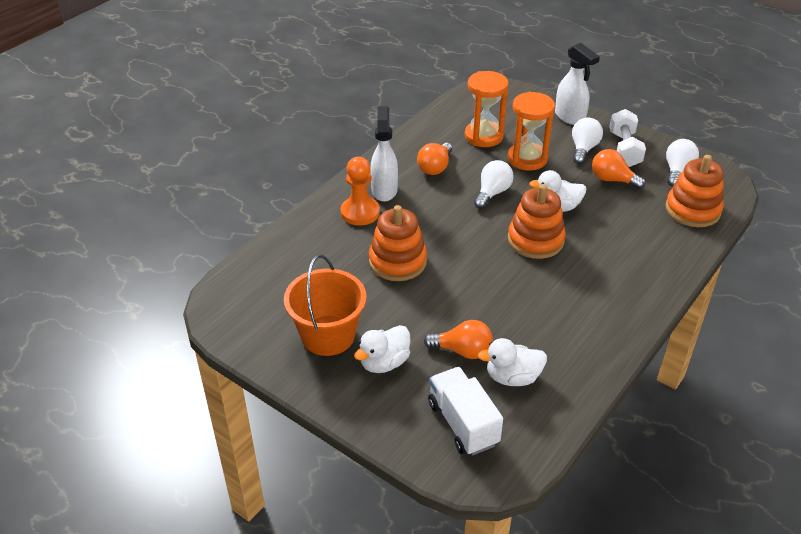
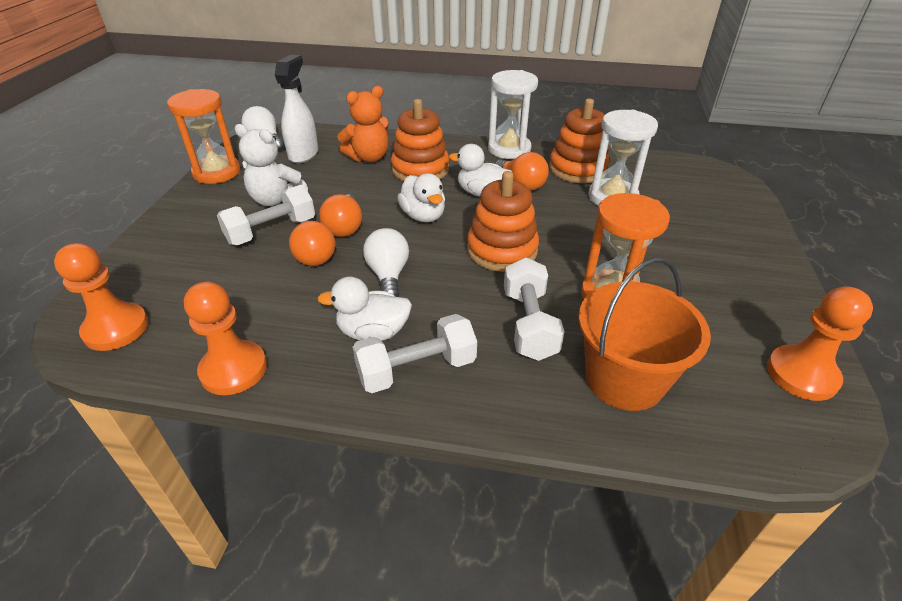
orange pawn: [341,157,380,226] = 1 -> [54,243,148,351] [184,282,267,395] [767,286,873,401] = 3
orange teddy bear: none = 0 -> [338,86,389,162] = 1
white dumbbell: [609,109,646,167] = 1 -> [217,185,315,245] [352,314,477,393] [504,257,564,361] = 3
white hourglass: none = 0 -> [488,70,538,159] [588,110,658,206] = 2
white light bulb: [474,160,514,209] [572,117,603,164] [666,139,699,187] = 3 -> [241,106,285,151] [363,228,409,297] = 2
white spray bottle: [370,106,398,202] [555,43,600,125] = 2 -> [275,55,318,163] = 1
white teddy bear: none = 0 -> [234,124,308,206] = 1
white truck: [428,367,503,456] = 1 -> none = 0

